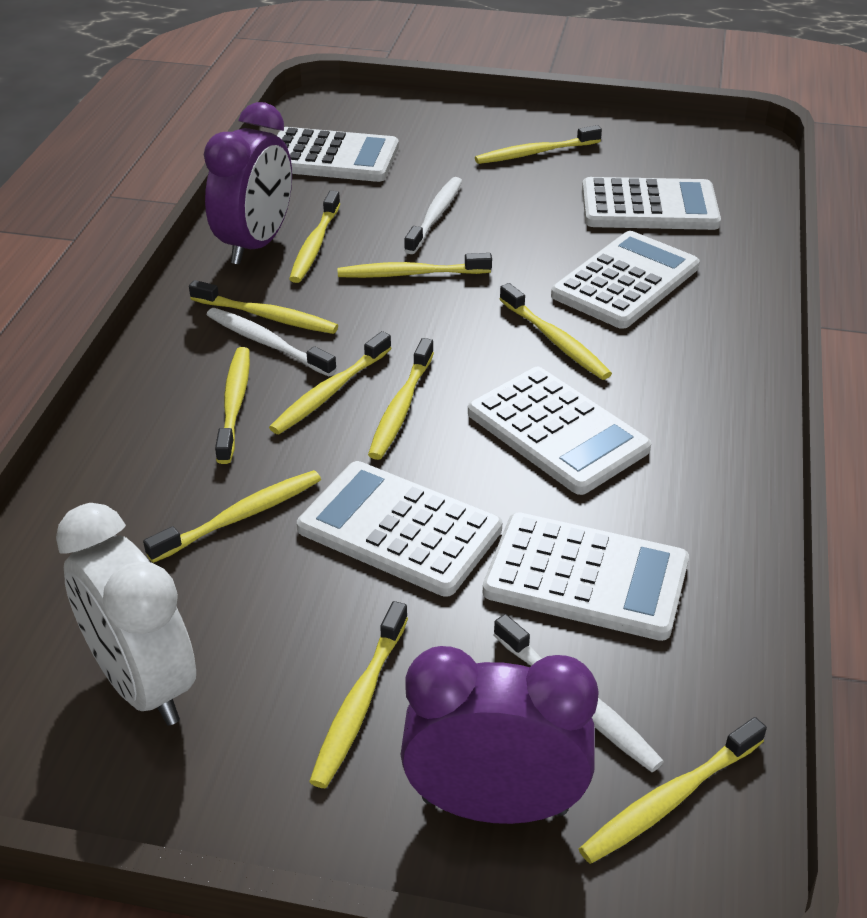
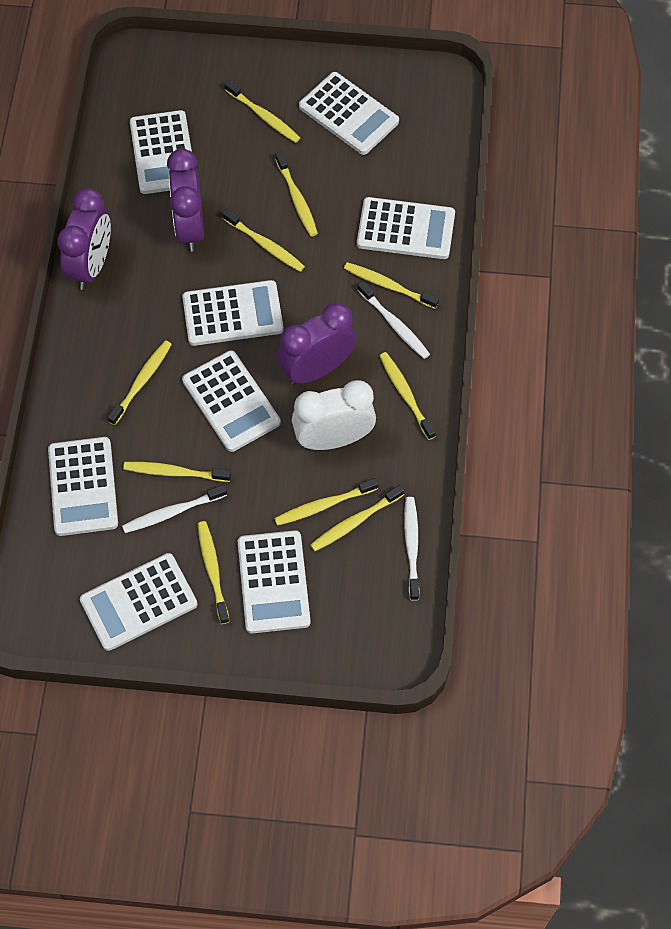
purple clock: [204,102,292,265] [401,646,599,824] = 2 -> [58,188,111,290] [167,149,204,252] [277,303,357,385] = 3
white calculator: [277,127,399,182] [297,461,502,597] [468,367,651,495] [483,512,689,641] [551,231,700,329] [582,177,721,230] = 6 -> [48,437,118,536] [80,553,197,651] [130,110,192,194] [182,280,283,346] [182,350,281,452] [238,530,310,633] [299,72,399,155] [357,197,455,259] = 8
yellow toothbrush: [143,470,321,563] [189,280,338,334] [215,347,250,464] [269,331,392,434] [289,191,340,283] [309,601,408,788] [338,253,492,278] [368,338,434,460] [475,125,602,164] [500,283,612,380] [579,717,767,864] = 11 -> [107,340,172,425] [123,462,231,482] [198,521,229,624] [222,209,305,272] [224,80,300,143] [274,478,378,526] [275,151,318,237] [310,485,404,551] [344,262,439,309] [379,352,436,440] = 10

